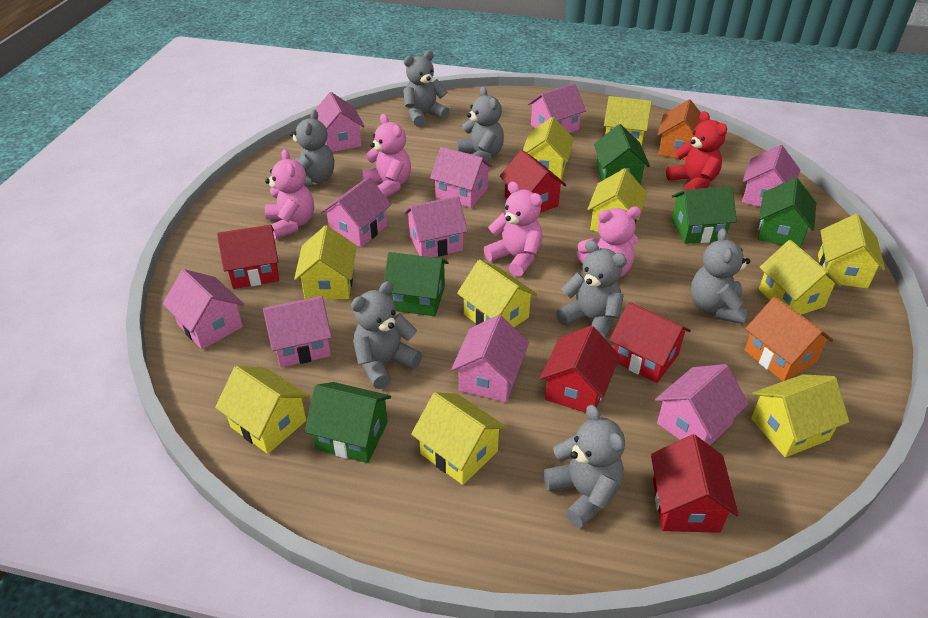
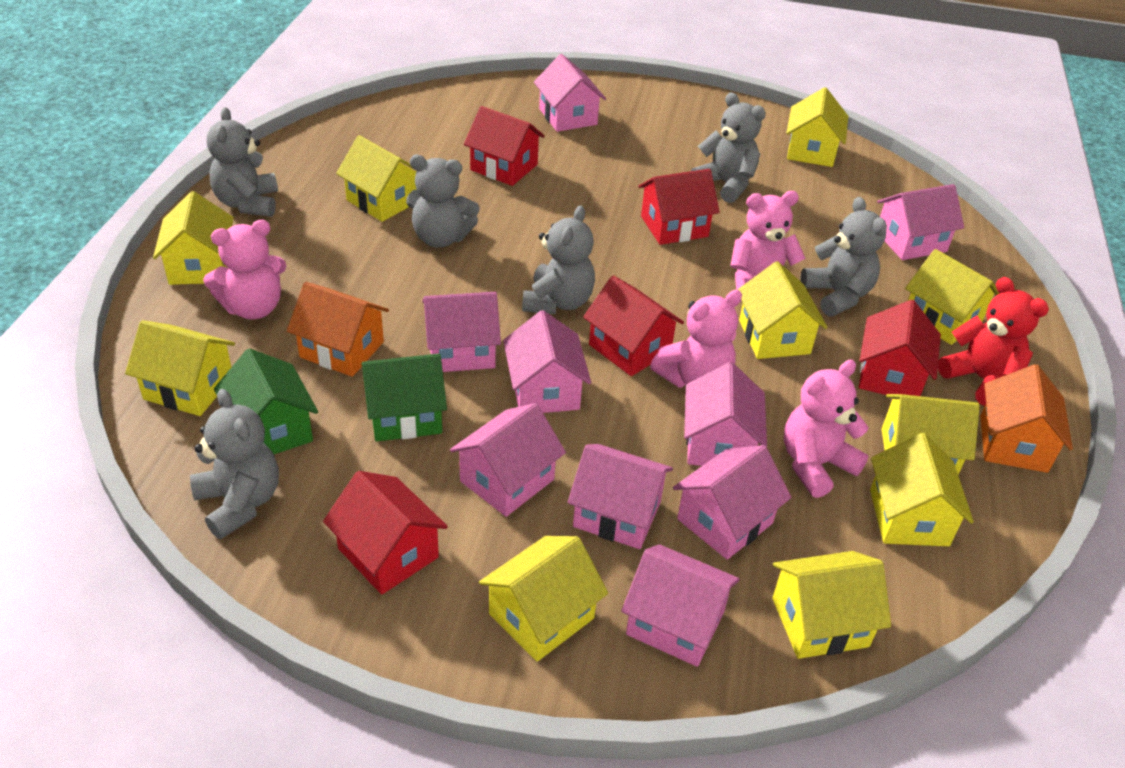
green house: [305,382,391,463] [384,252,449,316] [594,124,650,185] [671,186,737,244] [758,178,816,248] = 5 -> [214,348,318,454] [361,354,447,442] = 2
grey teddy bear: [290,109,334,187] [351,281,422,389] [403,50,450,127] [457,87,504,162] [543,405,625,528] [556,240,627,338] [691,228,750,324] = 7 -> [190,389,279,539] [207,107,278,217] [406,155,480,248] [522,205,595,314] [691,93,766,203] [801,197,887,316] = 6
pink house: [163,269,244,349] [263,296,332,368] [315,92,365,152] [321,177,391,247] [404,196,468,257] [430,147,493,208] [451,315,529,402] [528,83,586,133] [655,364,748,445] [742,145,800,207] = 10 -> [422,292,501,372] [450,403,566,517] [503,310,591,413] [534,54,606,132] [568,444,673,549] [621,544,740,667] [673,445,791,560] [684,362,767,466] [877,184,964,260] = 9

